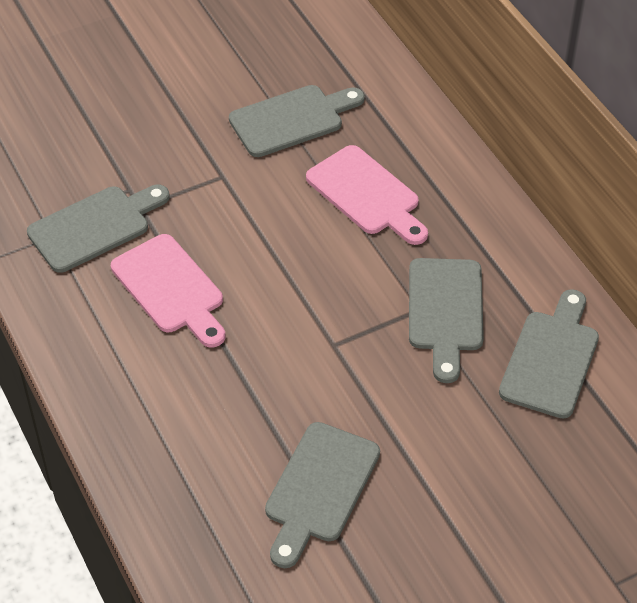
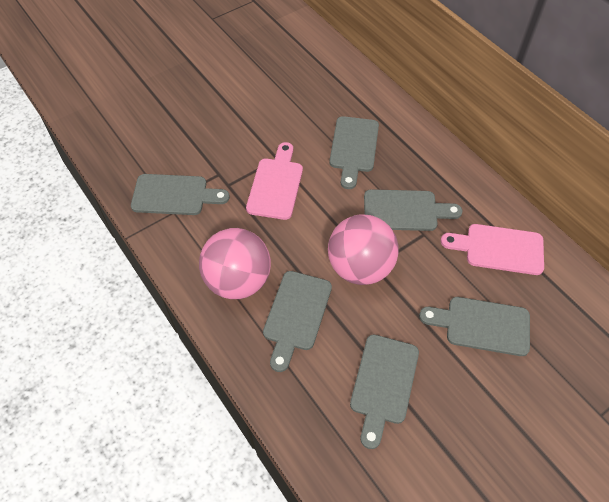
grey cutting board: [27,185,170,273] [229,85,365,157] [265,422,380,568] [409,258,484,383] [499,289,599,418] = 5 -> [131,174,230,215] [263,271,332,372] [329,116,379,189] [350,335,419,449] [364,189,462,231] [419,297,530,356] = 6
pink ball: none = 0 -> [199,228,271,299] [328,214,399,285] = 2

